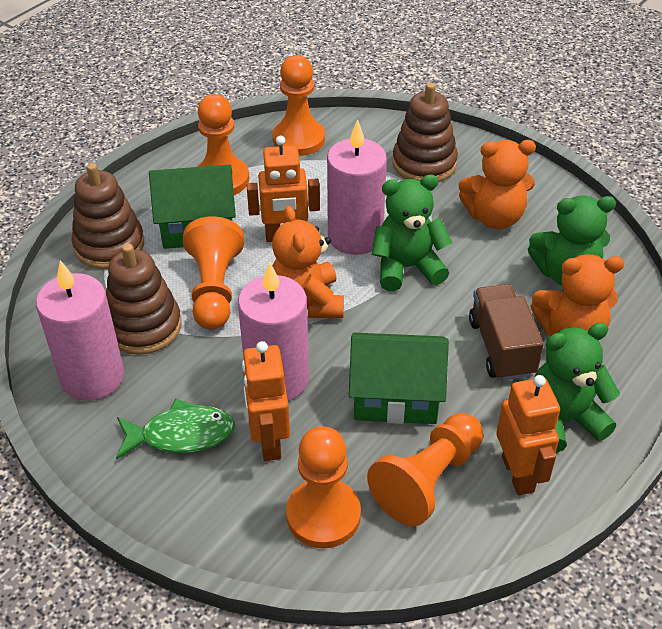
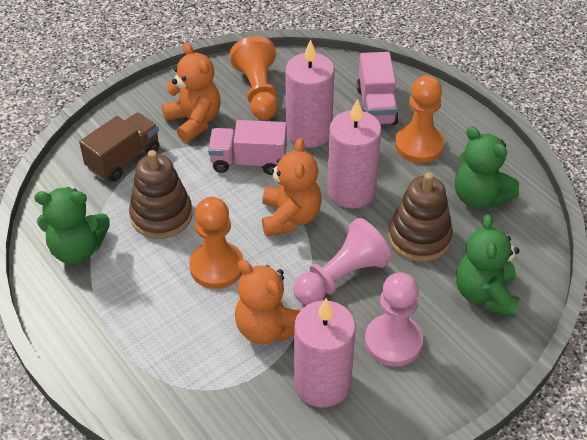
brown stacking toy: [72,163,144,269] [106,244,181,355] [392,83,458,182] = 3 -> [129,150,192,239] [388,172,453,262] = 2
green fish: [116,399,235,460] = 1 -> none = 0
green house: [149,165,236,249] [349,333,449,424] = 2 -> none = 0
orange pawn: [183,216,244,329] [197,94,249,195] [273,55,325,156] [286,426,361,548] [367,413,483,526] = 5 -> [189,197,244,289] [230,36,278,120] [395,75,444,163] = 3
orange robot: [242,341,290,461] [247,136,320,242] [496,375,560,495] = 3 -> none = 0
pink pawn: none = 0 -> [293,218,392,305] [365,273,423,367] = 2
pink truck: none = 0 -> [208,120,287,175] [357,52,399,125] = 2

